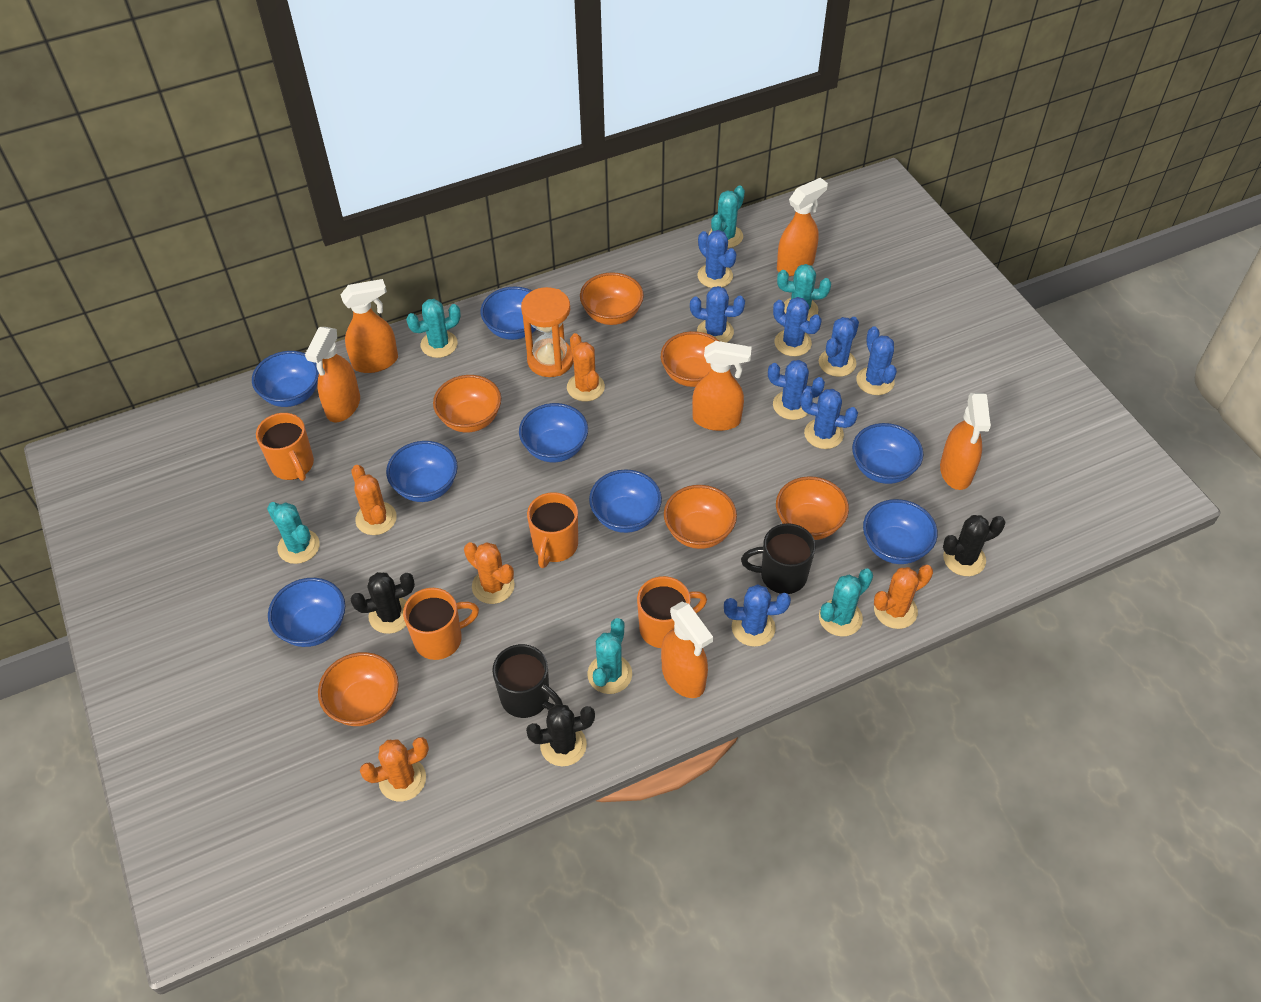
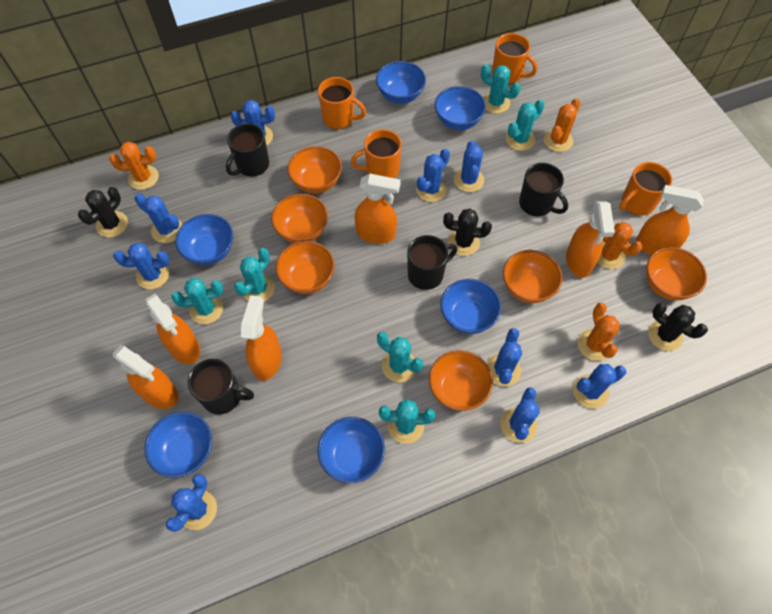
black mug: [492,644,563,718] [741,523,816,594] = 2 -> [188,359,254,415] [226,123,269,177] [407,235,457,290] [519,163,568,216] = 4
blue bowl: [252,351,319,407] [268,578,345,647] [386,441,458,502] [481,287,536,340] [519,403,588,462] [589,469,662,533] [852,423,923,484] [863,499,938,564] = 8 -> [144,412,212,478] [175,214,233,265] [317,417,385,483] [376,61,426,104] [434,86,486,130] [440,279,501,334] = 6
blue cactus: [690,286,745,343] [698,230,737,288] [724,584,791,647] [768,360,825,420] [773,297,821,356] [800,389,858,449] [819,317,859,377] [856,326,897,395] = 8 -> [113,242,169,289] [134,193,182,243] [166,474,217,532] [231,100,275,146] [416,148,450,202] [454,140,484,192] [487,328,522,387] [500,387,540,443] [573,364,626,409] = 9
orange cactus: [351,465,397,535] [360,737,429,801] [464,542,515,604] [567,333,605,401] [874,565,933,629] = 5 -> [109,142,159,190] [544,98,581,152] [578,303,620,361] [597,222,642,269] = 4
orange hourglass: [521,287,573,377] = 1 -> none = 0

